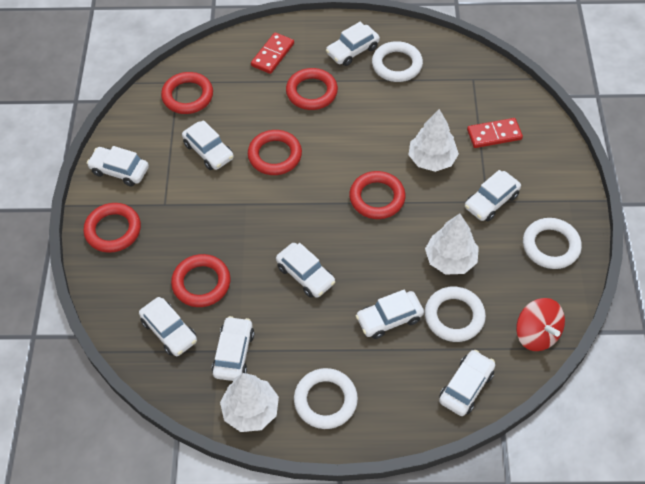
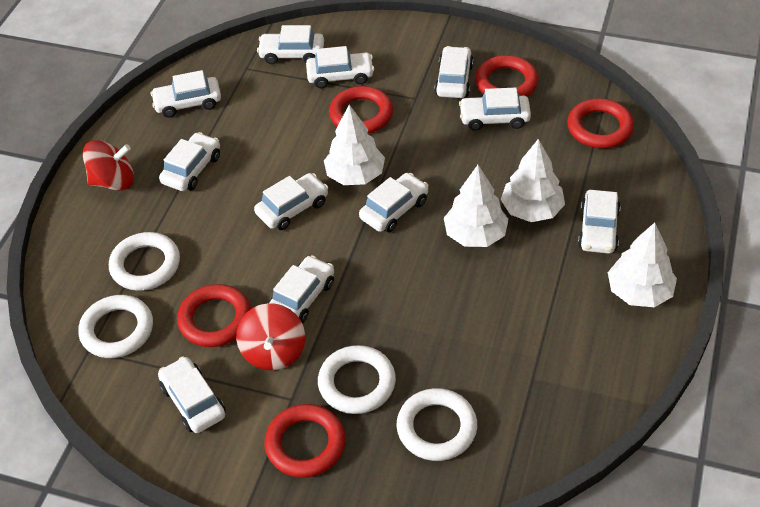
red domino: [251,32,294,74] [467,118,523,148] = 2 -> none = 0
red ring: [83,203,141,253] [161,72,213,114] [171,254,230,307] [248,130,302,175] [286,68,338,110] [349,171,405,219] = 6 -> [177,284,251,347] [264,404,346,478] [329,86,393,134] [475,55,538,97] [567,98,634,148] = 5
red spinning top: [516,298,565,351] = 1 -> [83,140,134,191] [236,303,305,370] = 2
white car: [87,146,149,186] [139,297,197,356] [182,120,234,170] [212,316,254,381] [276,243,335,298] [326,22,380,66] [356,290,424,339] [439,350,495,416] [465,170,521,221] = 9 -> [151,70,221,118] [158,356,226,433] [159,132,220,191] [254,173,328,230] [257,25,324,64] [269,255,334,324] [306,46,374,88] [359,173,428,233] [434,46,473,98] [459,87,531,131] [578,190,621,254] = 11
white tree: [220,373,279,432] [409,109,459,172] [425,214,479,275] = 3 -> [324,105,385,185] [444,165,509,247] [501,139,565,222] [608,223,677,307] = 4

